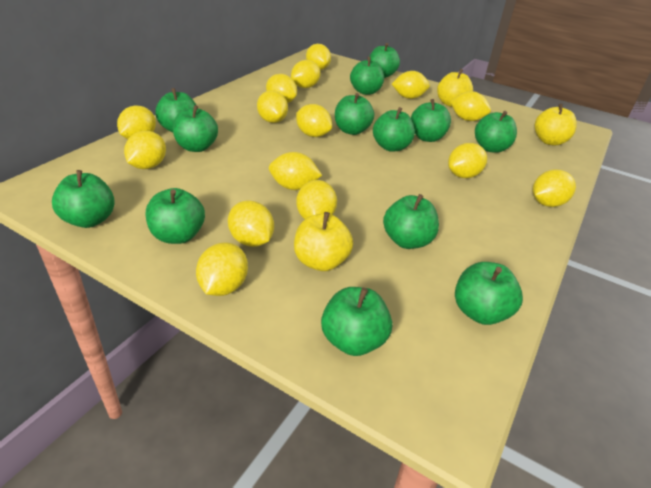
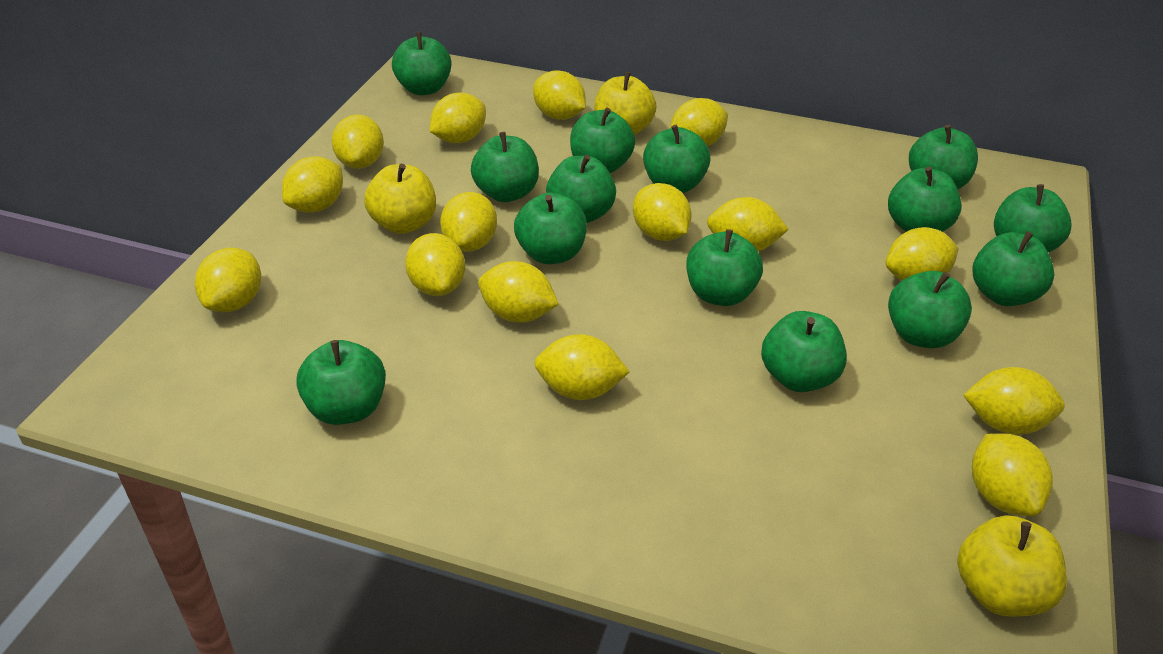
green apple: [52,170,115,228] [146,188,205,244] [155,88,196,132] [173,105,218,152] [321,287,392,356] [335,93,374,135] [350,57,384,95] [369,43,400,78] [373,107,415,152] [383,194,439,249] [411,99,451,142] [455,262,523,325] [475,111,517,153] = 13 -> [296,340,386,425] [392,32,451,95] [471,132,539,202] [514,193,587,264] [546,155,616,223] [570,108,635,173] [643,125,711,193] [686,229,763,306] [761,311,847,392] [888,167,962,232] [888,271,972,348] [909,125,978,189] [972,231,1054,306] [994,184,1072,252] = 14

